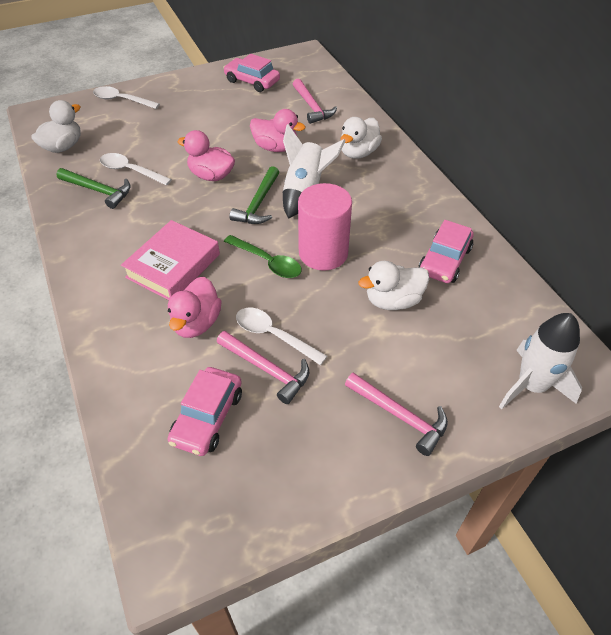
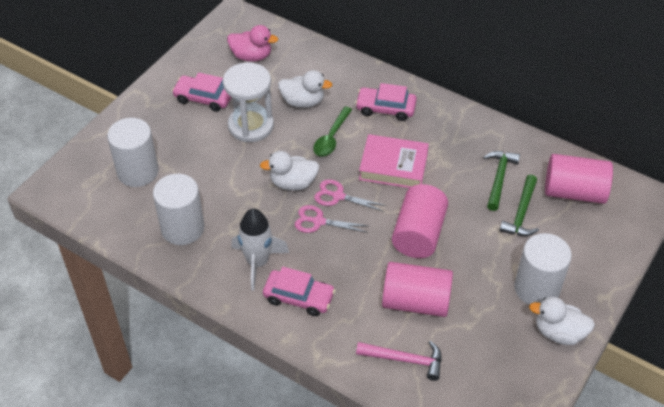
pink cylinder: [298,183,352,271] = 1 -> [382,262,453,317] [392,184,448,258] [545,154,613,204] = 3
pink duck: [168,277,222,338] [177,130,235,181] [250,109,306,152] = 3 -> [227,25,278,62] = 1
pink hammer: [217,331,309,404] [293,78,337,124] [345,372,448,456] = 3 -> [356,341,442,381] = 1
pink scissors: none = 0 -> [295,205,368,233] [314,179,387,212] = 2
white cylinder: none = 0 -> [107,118,159,187] [153,174,204,245] [514,233,572,305] = 3
white hourglass: none = 0 -> [223,62,274,142] = 1
white rocket: [283,124,345,219] [499,313,582,409] = 2 -> [232,209,289,291] = 1
white spoon: [93,86,160,109] [100,153,172,186] [236,308,327,365] = 3 -> none = 0

